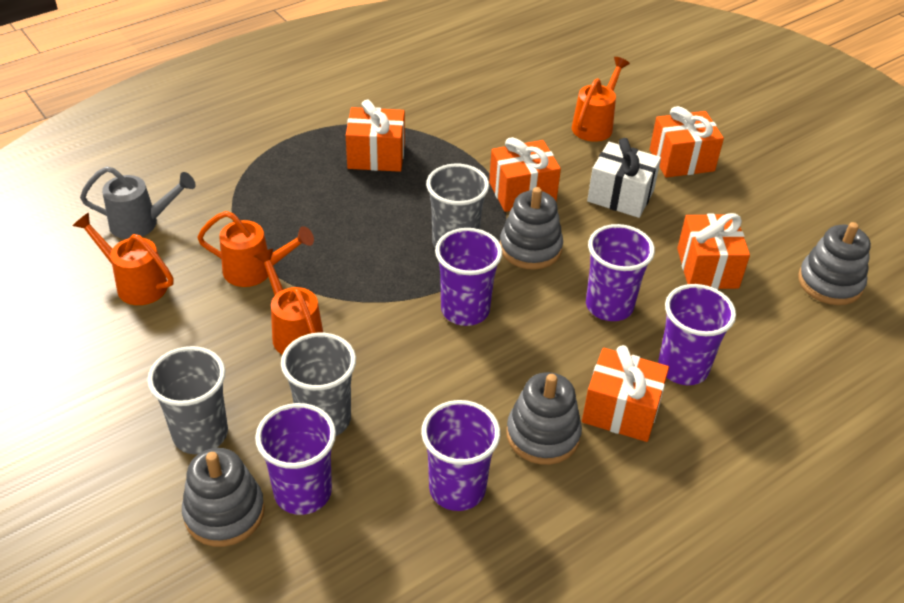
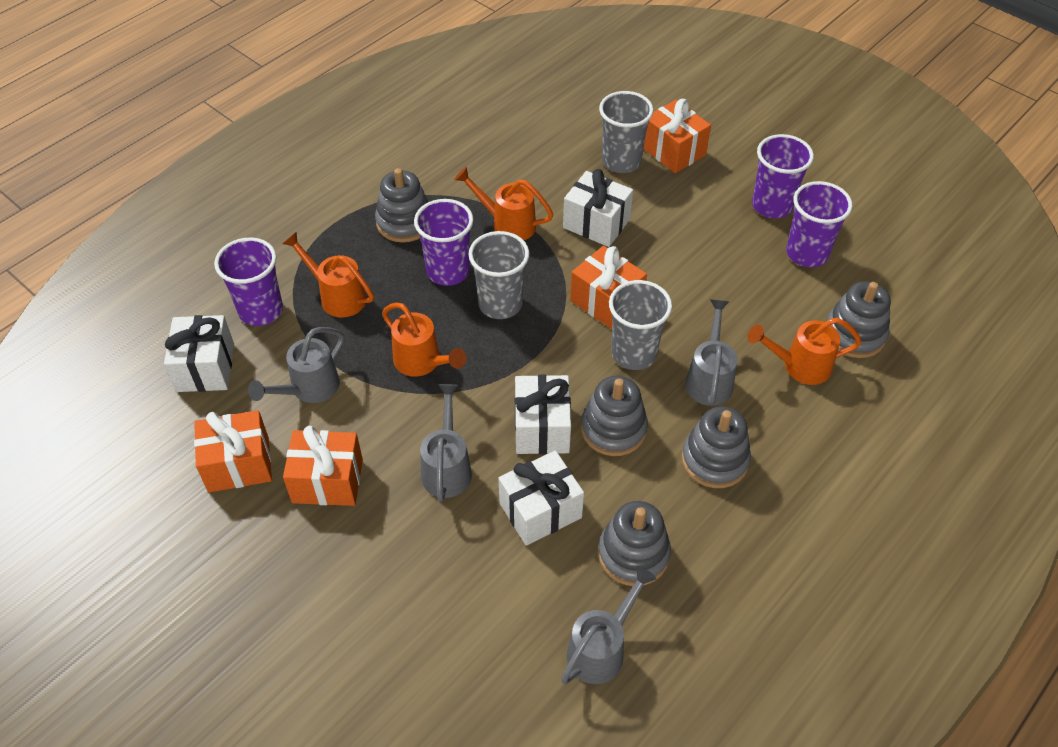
grey stacking toy: [182,448,265,547] [500,187,563,270] [506,372,582,465] [798,222,871,305] = 4 -> [375,168,428,243] [581,376,648,456] [598,501,671,586] [681,407,751,488] [826,281,891,358] = 5
grey watering can: [80,166,196,239] = 1 -> [248,327,344,403] [420,384,472,502] [561,566,656,684] [685,299,738,406] = 4
orange gift: [346,100,405,172] [489,137,561,212] [582,345,669,442] [650,106,724,178] [677,213,750,289] = 5 -> [194,410,272,493] [283,426,363,506] [570,246,647,329] [643,99,711,173] = 4
purple cup: [255,403,336,515] [421,400,500,511] [435,228,502,326] [586,224,655,321] [658,284,736,385] = 5 -> [214,238,283,326] [414,199,473,286] [752,134,814,218] [786,181,853,267] = 4
white gift: [587,138,661,218] = 1 -> [164,315,234,392] [499,451,584,546] [515,375,571,454] [563,169,633,247] = 4

